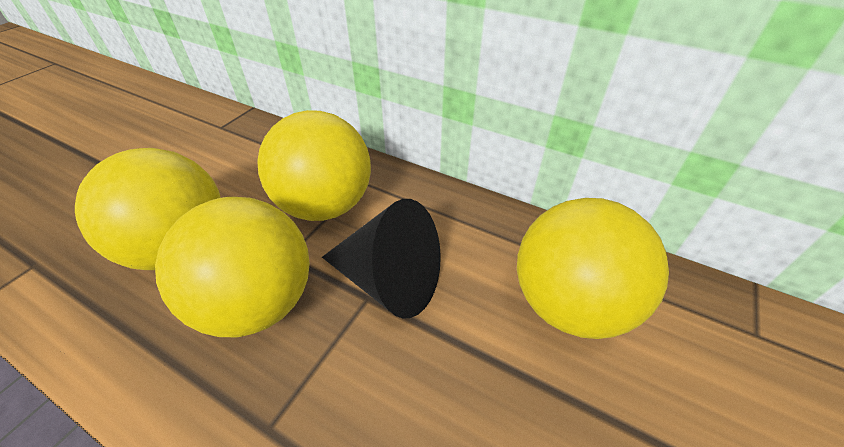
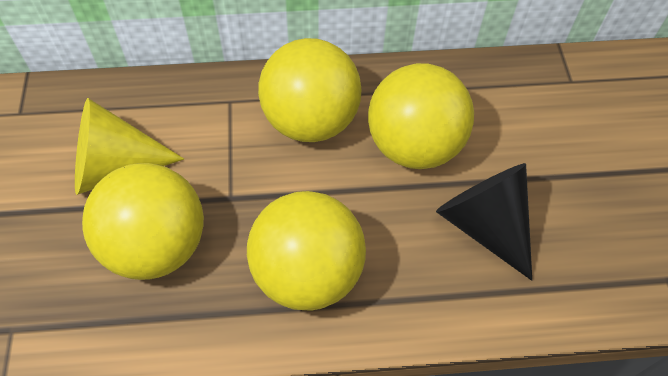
yellow cone: none = 0 -> [75,98,184,195] = 1

